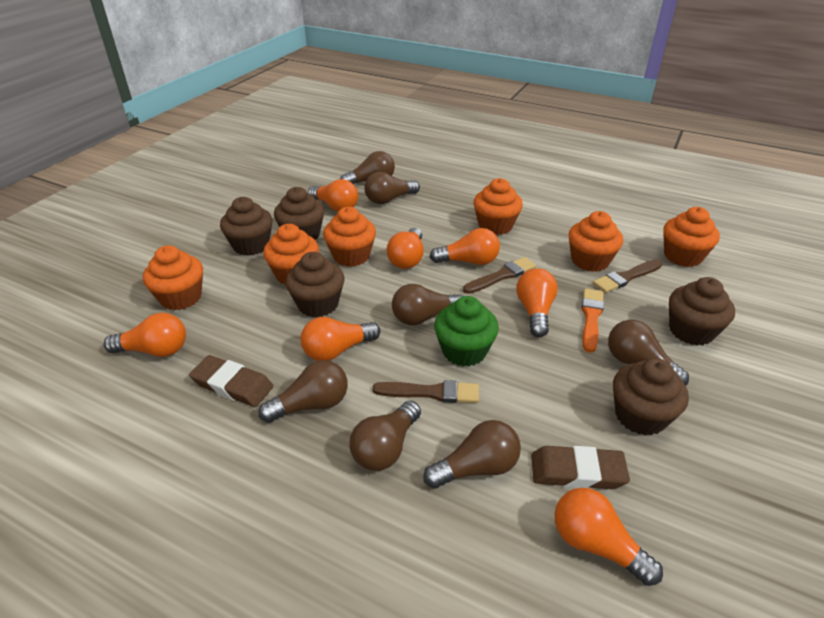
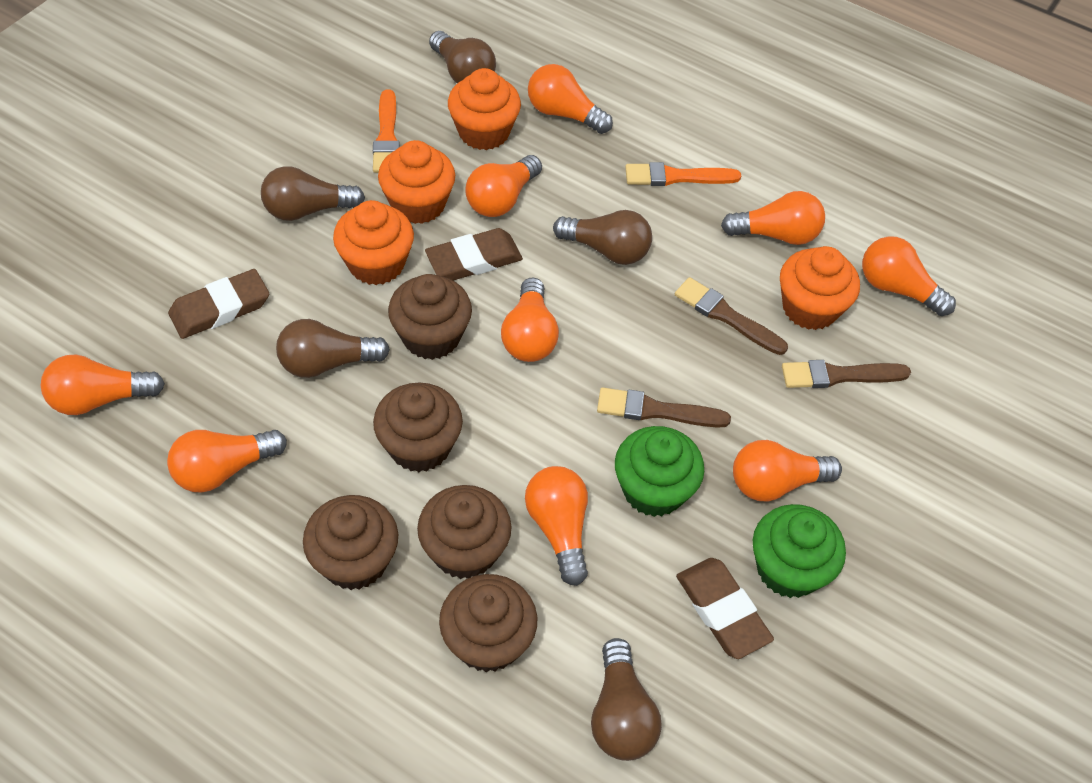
brown eraser: [189,355,274,407] [531,446,630,489] = 2 -> [168,269,269,339] [425,228,523,281] [676,558,774,659] = 3
brown light bulb: [258,360,348,423] [340,151,395,184] [349,401,421,471] [364,172,420,204] [392,284,463,325] [423,420,521,489] [608,320,689,385] = 7 -> [261,166,365,221] [276,319,390,378] [429,31,496,83] [553,210,652,265] [591,638,662,761] = 5
green cupcake: [434,296,499,367] = 1 -> [615,426,704,517] [753,504,846,598] = 2
orange brush: [582,288,604,353] = 1 -> [373,89,400,173] [625,162,741,186] = 2
orange cupcake: [143,245,203,310] [263,224,319,285] [323,207,376,267] [474,178,523,235] [568,211,623,272] [664,207,720,267] = 6 -> [333,200,414,285] [378,140,455,224] [448,68,521,150] [780,246,860,330] = 4
orange light bulb: [104,313,186,357] [301,317,380,361] [308,179,358,212] [387,228,424,269] [430,228,500,265] [516,268,558,337] [555,488,663,586] = 7 -> [41,355,165,415] [167,430,287,493] [465,155,542,217] [501,278,559,362] [525,466,588,586] [528,64,613,134] [721,191,825,245] [733,440,842,501] [862,236,956,316] = 9

